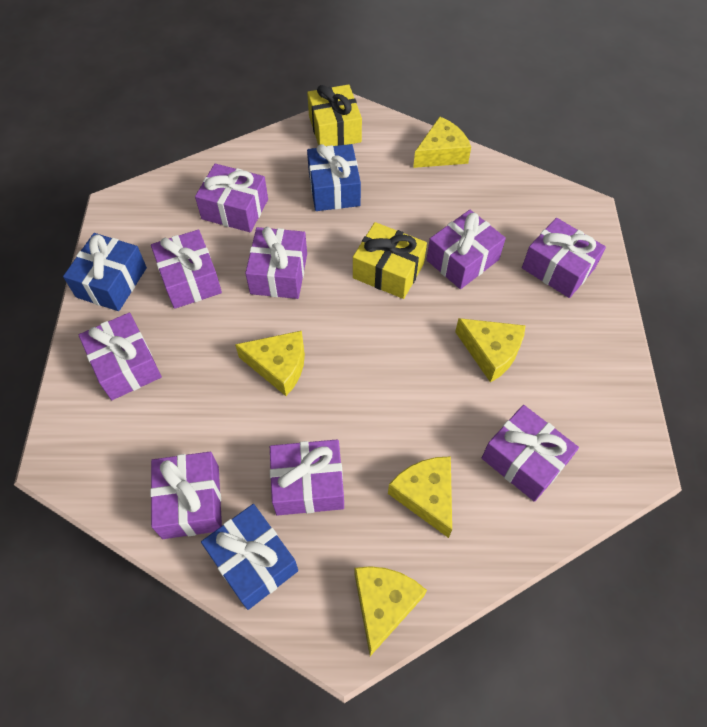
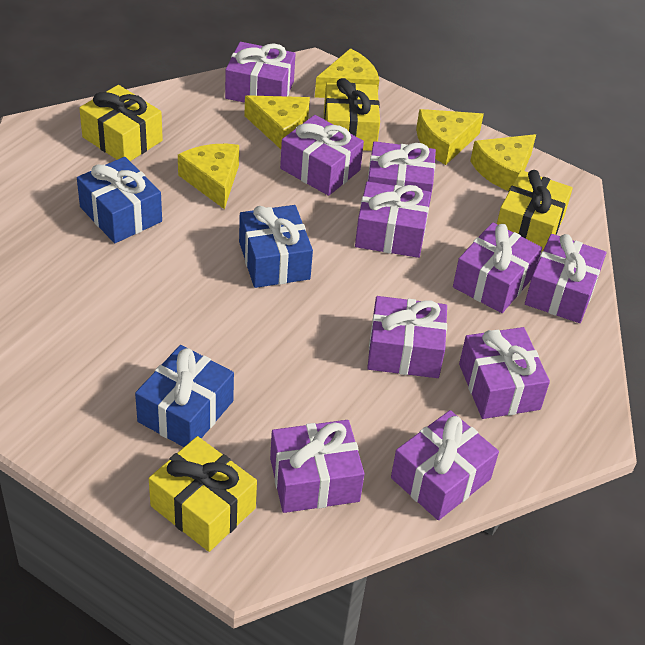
purple gift: [79,313,162,400] [150,452,222,539] [151,230,222,309] [195,164,268,232] [245,227,307,299] [270,439,344,516] [426,210,506,289] [482,405,579,502] [522,218,606,298] = 9 -> [225,42,296,103] [270,420,365,513] [280,115,364,196] [355,181,431,258] [367,296,447,378] [368,141,436,205] [391,410,499,520] [453,222,542,313] [459,327,550,419] [525,234,606,323] = 10
yellow gift: [307,84,362,147] [353,222,427,299] = 2 -> [79,85,163,161] [149,436,257,552] [324,78,380,151] [497,170,573,253] = 4

